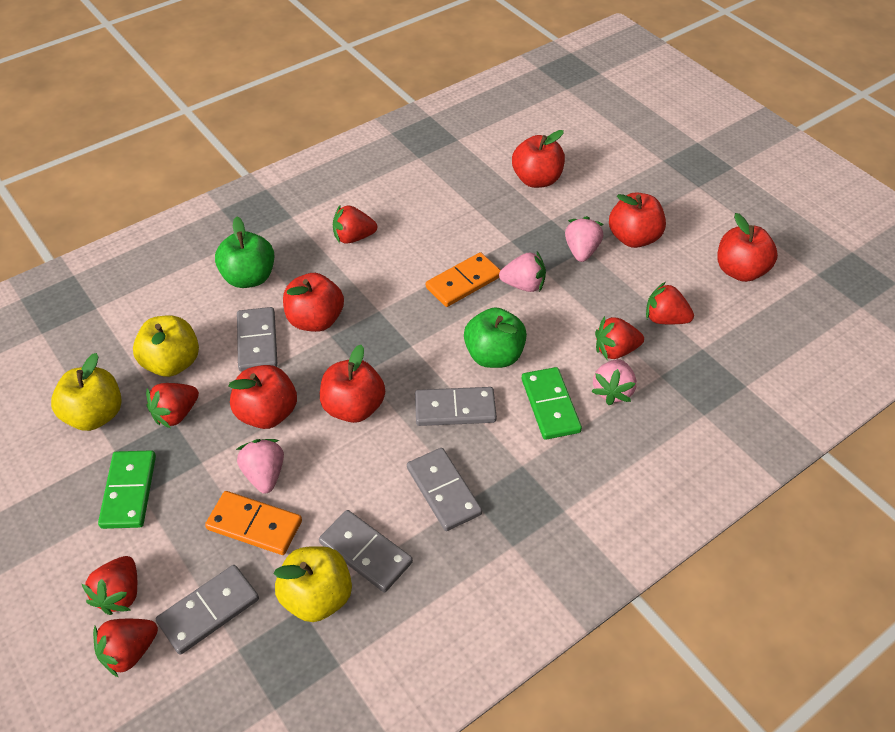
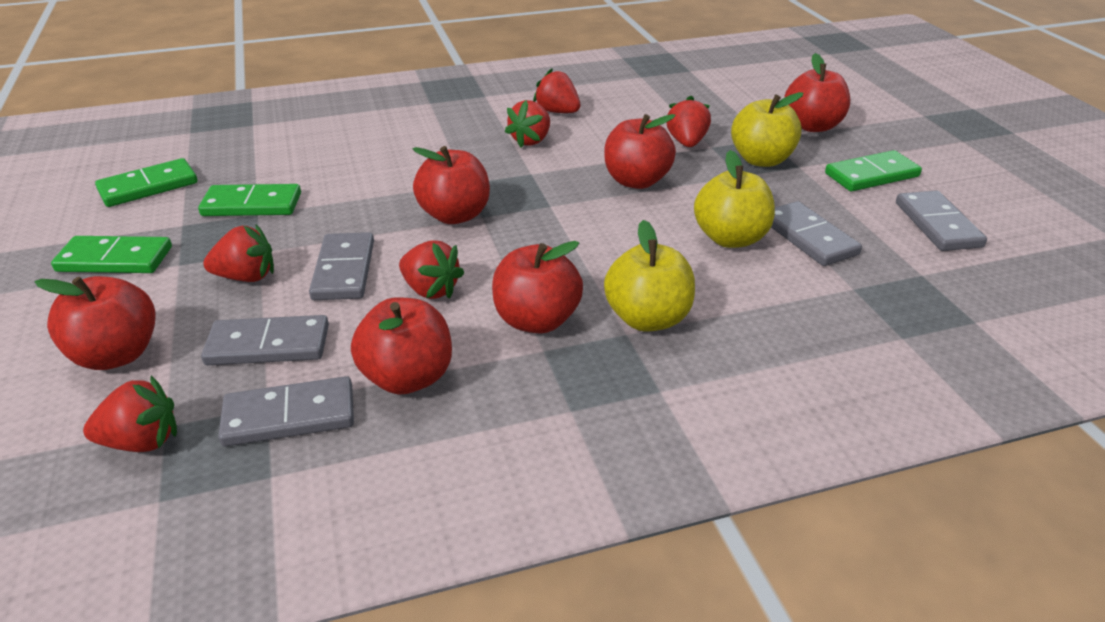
green apple: [215,217,274,288] [464,307,527,368] = 2 -> none = 0
green domino: [98,450,156,529] [522,367,582,440] = 2 -> [51,236,172,273] [95,158,198,207] [198,184,301,216] [825,150,922,191] = 4
orange domino: [205,491,302,555] [426,252,501,307] = 2 -> none = 0
pink strawberry: [236,439,284,494] [499,252,546,292] [565,216,604,262] [591,359,637,405] = 4 -> none = 0

